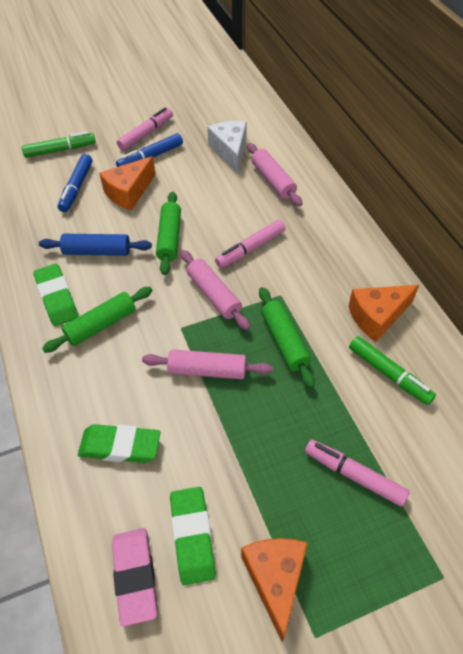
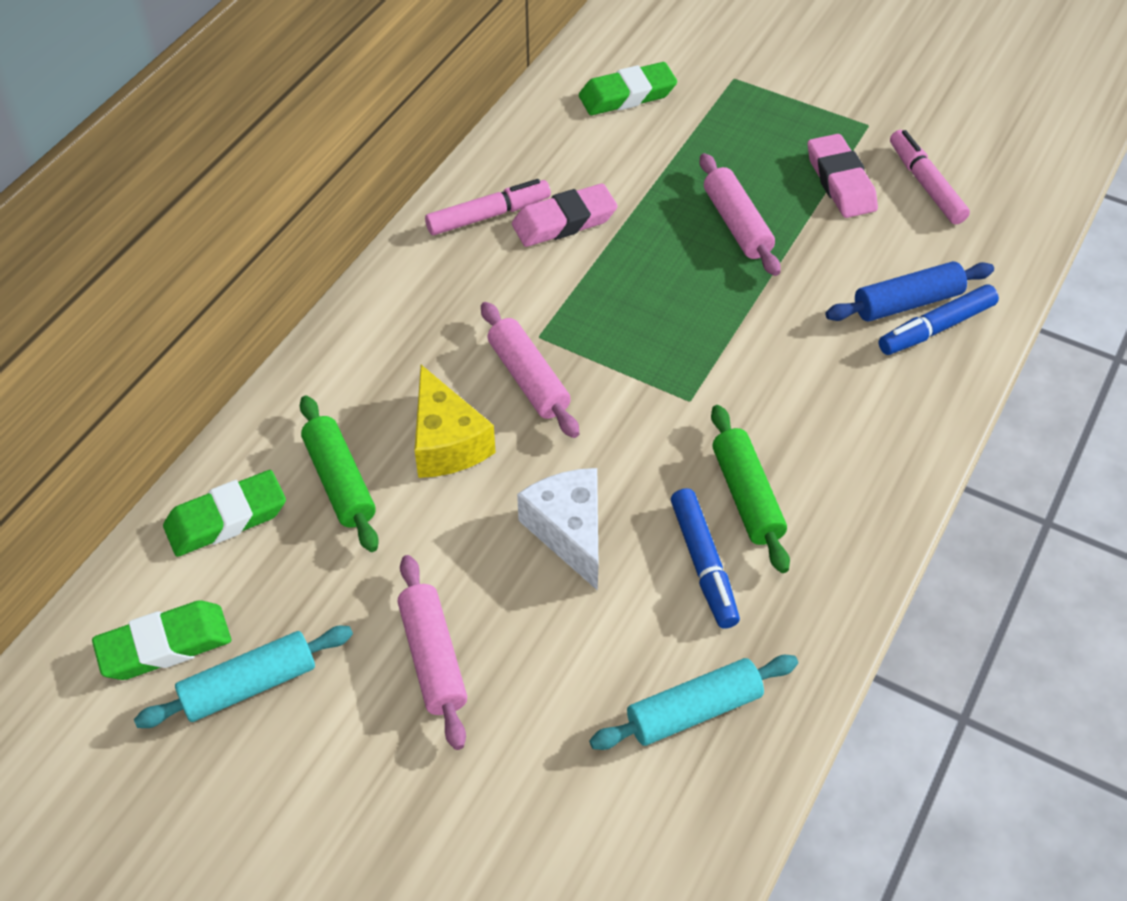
green marker: [22,131,96,158] [349,336,436,405] = 2 -> none = 0
green rolling pin: [42,287,153,353] [156,192,181,275] [259,287,315,388] = 3 -> [300,396,379,552] [711,405,790,573] = 2
orange cheese: [99,156,156,211] [241,538,308,642] [349,285,419,342] = 3 -> none = 0
pink eraser: [112,528,157,627] = 1 -> [512,183,618,247] [808,134,878,218] = 2
pink marker: [117,107,173,150] [215,220,285,268] [305,440,410,507] = 3 -> [425,179,551,235] [890,130,970,225] = 2
turquoise rolling pin: none = 0 -> [134,626,353,728] [589,655,798,750] = 2
yellow cheese: none = 0 -> [414,365,496,478] = 1

